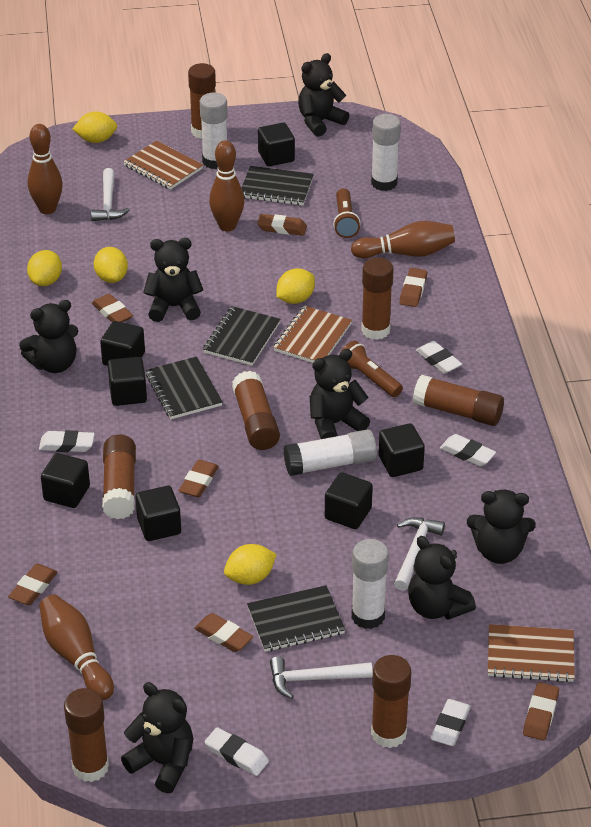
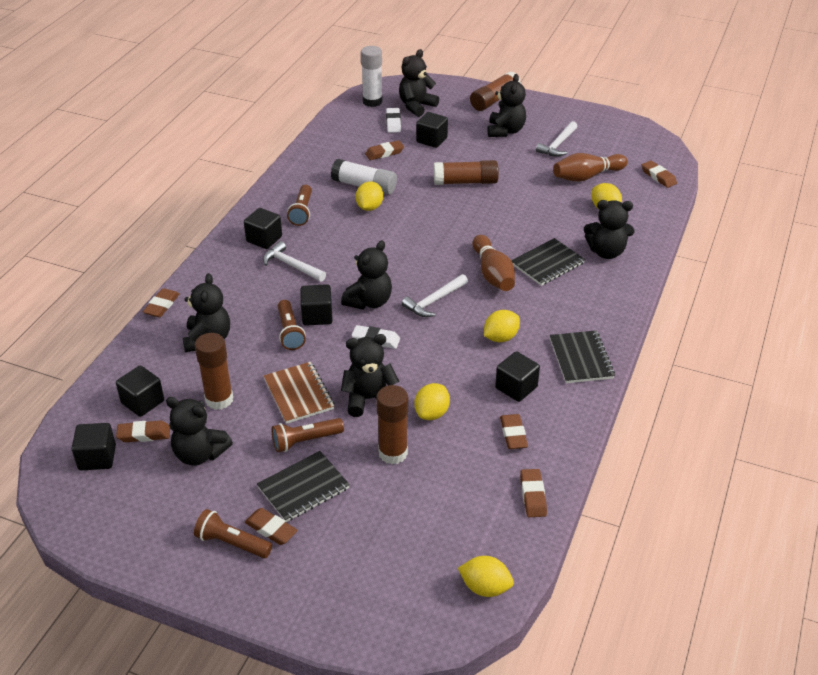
black cube: [41,453,90,508] [100,321,145,366] [108,357,147,406] [135,486,181,541] [258,123,295,166] [325,472,373,529] [379,423,425,477] = 7 -> [72,423,116,470] [116,365,164,417] [244,208,282,249] [300,284,333,326] [416,112,448,148] [495,351,540,402] = 6
black notebook: [146,356,223,419] [203,306,280,365] [241,166,314,205] [247,585,345,652] = 4 -> [257,451,350,522] [511,238,585,286] [550,330,615,383] = 3
brown bowling pin: [28,124,63,214] [39,594,114,700] [209,140,244,231] [351,221,455,258] = 4 -> [473,235,515,291] [553,153,628,182] = 2
brown flashlight: [333,188,361,238] [340,341,403,397] = 2 -> [194,509,272,558] [272,418,344,452] [278,300,306,350] [287,185,312,226] = 4
brown glue stick: [64,688,109,782] [102,435,136,519] [188,63,216,139] [232,371,280,450] [361,257,394,340] [371,655,411,748] [413,375,504,426] = 7 -> [195,333,233,410] [376,385,408,464] [434,160,499,185] [470,72,521,111] = 4
brown notebook: [123,141,203,190] [273,305,352,363] [488,624,575,683] = 3 -> [263,362,334,424] = 1
white eraser: [39,430,95,452] [205,727,269,776] [416,341,462,374] [430,699,471,746] [440,434,496,466] = 5 -> [352,325,400,349] [386,108,401,133] = 2
white glue stick: [200,93,228,169] [284,429,377,476] [352,539,389,629] [371,114,401,191] = 4 -> [331,159,397,195] [361,46,383,107] = 2

